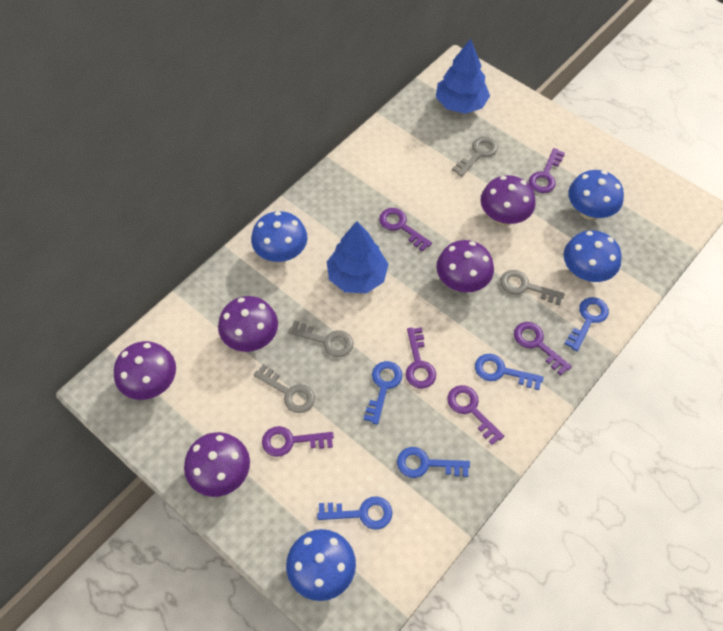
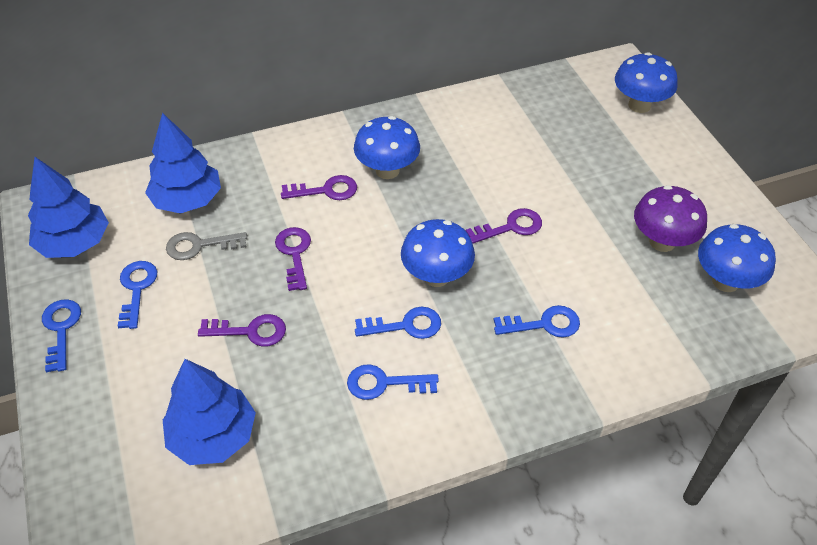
blue tree: [327,221,388,293] [436,39,490,114] = 2 -> [28,157,109,258] [145,113,221,214] [163,359,256,465] = 3
grey key: [254,364,315,413] [288,321,353,357] [452,137,498,177] [500,270,565,305] = 4 -> [166,232,247,260] = 1
purple key: [262,426,334,457] [379,208,432,252] [406,327,436,388] [447,385,504,445] [514,322,572,375] [529,148,565,193] = 6 -> [198,314,286,347] [275,227,311,291] [281,175,357,200] [466,208,542,244] = 4
purple mushroom: [114,341,176,400] [184,432,250,497] [218,296,278,352] [436,240,494,292] [481,175,535,225] = 5 -> [634,185,707,252] = 1

